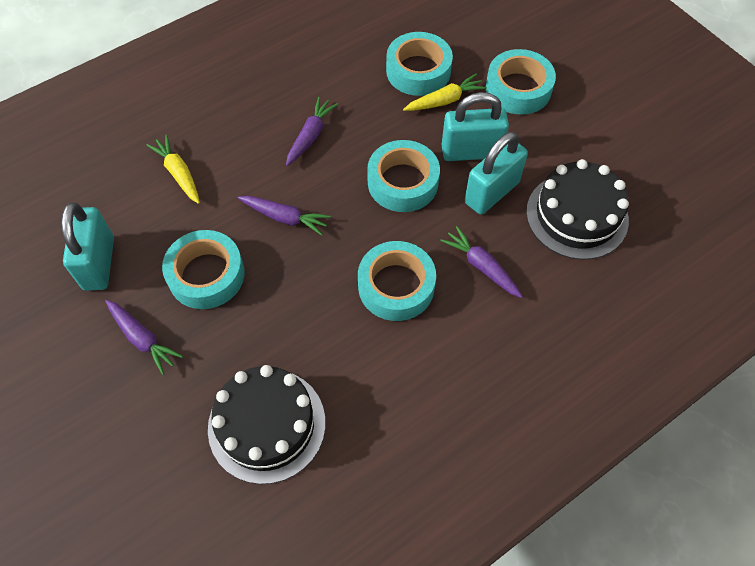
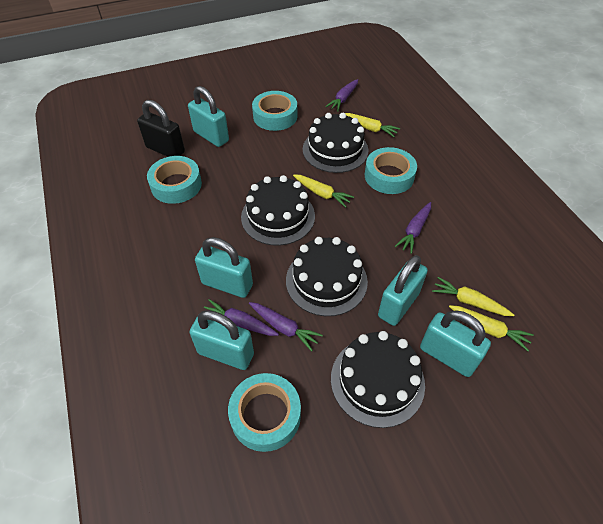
black cake: [208,365,325,484] [526,159,629,260] = 2 -> [241,175,315,246] [286,237,368,316] [303,113,368,173] [331,331,425,428] = 4
black padlock: none = 0 -> [137,100,185,157] = 1
turquoise padlock: [61,202,114,291] [442,92,509,161] [465,132,528,215] = 3 -> [188,86,229,147] [189,310,254,370] [195,237,253,298] [378,255,428,326] [420,310,491,377] = 5
turquoise tape: [162,230,245,309] [358,241,436,321] [367,140,440,212] [386,32,453,96] [486,49,556,115] = 5 -> [147,156,202,204] [228,373,301,452] [252,91,297,131] [365,147,417,194] = 4
yellow carrot: [146,135,200,204] [403,74,487,111] = 2 -> [293,174,354,208] [345,113,400,137] [432,277,514,316] [449,305,534,351] = 4

